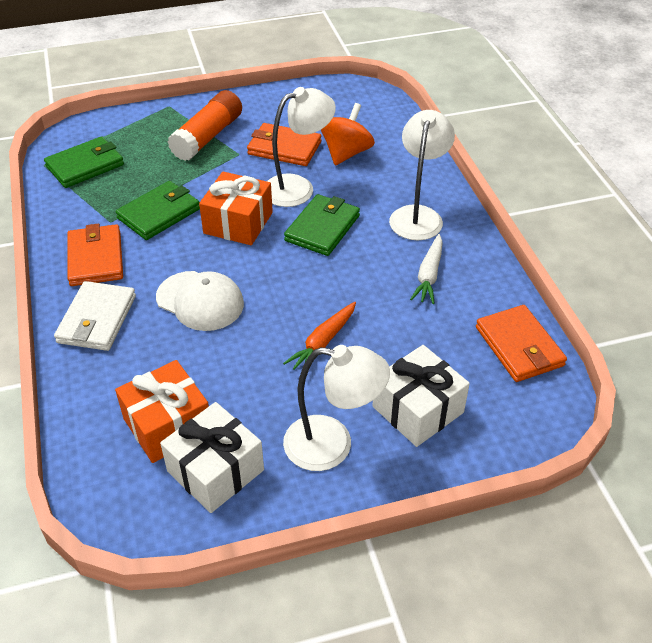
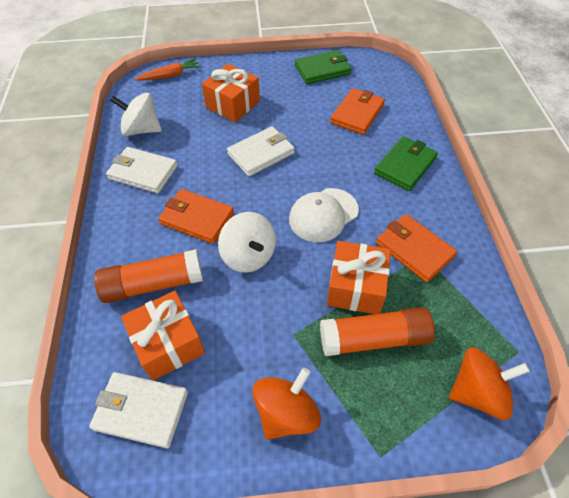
green wallet: [44,136,124,188] [116,181,200,240] [284,194,360,256] = 3 -> [295,50,351,84] [374,136,438,191] = 2
orange gift: [115,360,209,463] [199,172,273,245] = 2 -> [121,291,205,381] [202,64,260,122] [327,241,391,314] = 3
orange glue stick: [168,90,242,161] = 1 -> [94,249,203,303] [320,307,435,356] = 2
orange spinning top: [321,103,375,165] = 1 -> [253,367,321,440] [449,347,530,420] = 2
white carrot: [410,234,443,304] = 1 -> none = 0
white gift: [160,402,264,513] [372,345,470,447] = 2 -> none = 0
white lamp: [267,87,336,207] [283,345,390,471] [389,110,455,240] = 3 -> none = 0
white spinning top: none = 0 -> [110,93,162,136] [218,212,276,273] = 2
white wallet: [54,281,136,351] = 1 -> [89,372,188,448] [106,147,178,193] [227,126,295,176] = 3

